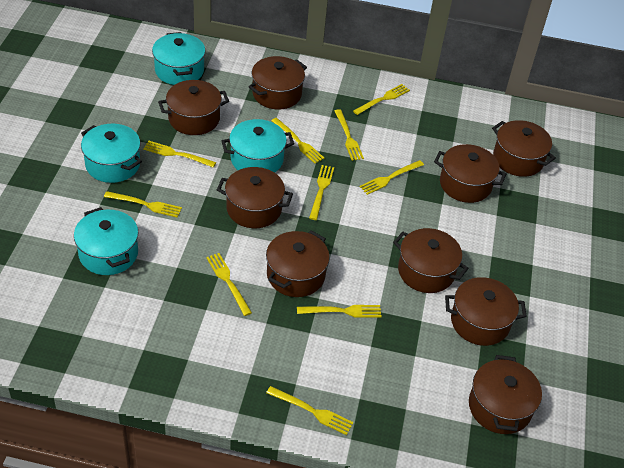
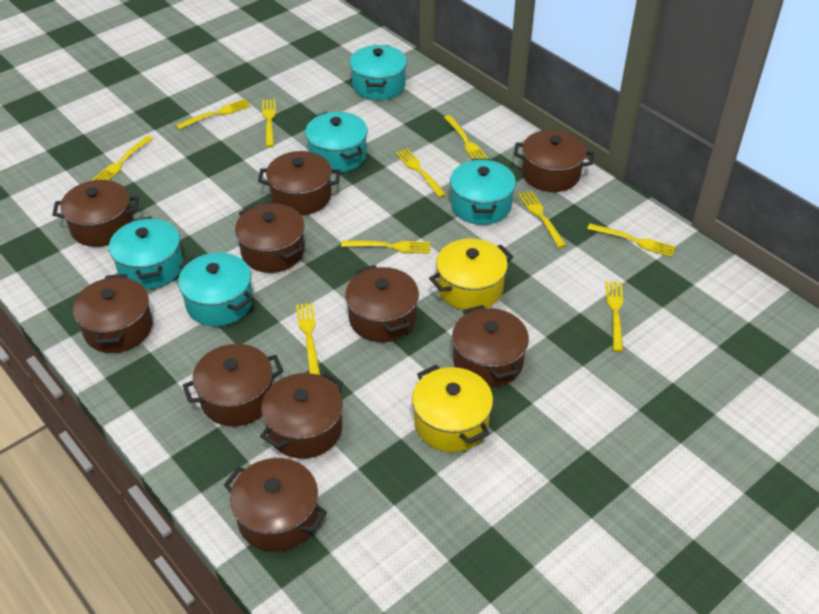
brown pot: [158,80,229,135] [217,167,293,228] [249,56,307,109] [266,231,330,297] [393,228,469,293] [434,144,506,203] [445,277,527,346] [469,355,542,434] [492,120,556,177] = 9 -> [52,180,139,247] [73,274,153,353] [182,344,284,426] [224,458,327,552] [235,204,305,273] [258,151,340,215] [260,372,343,459] [345,265,419,342] [452,305,529,387] [514,130,594,192] = 10
turquoise pot: [74,207,138,275] [81,124,142,183] [152,32,205,85] [221,119,294,173] = 4 -> [109,216,183,289] [178,253,253,326] [305,112,368,172] [350,45,407,100] [450,159,516,225] = 5
yellow pot: none = 0 -> [412,365,493,452] [429,238,513,310] = 2

